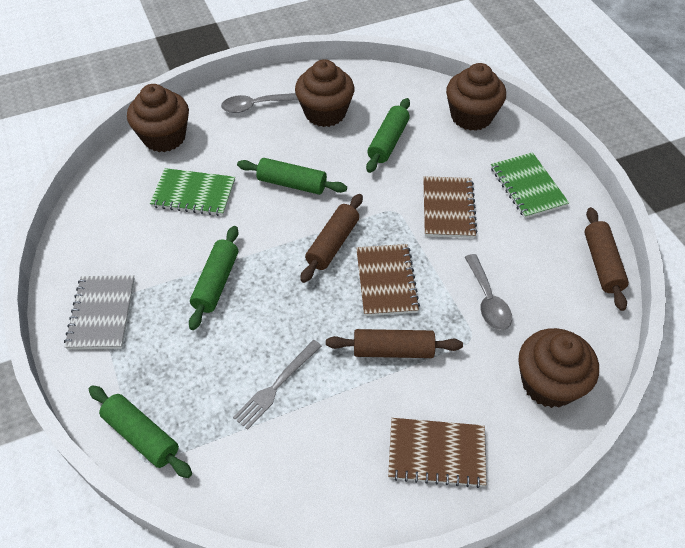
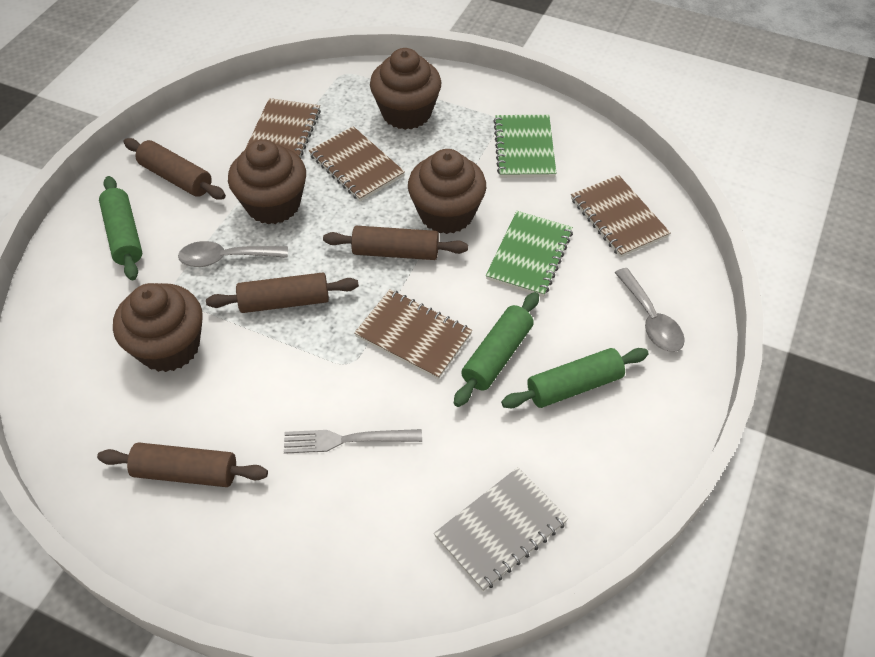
brown notebook: [356,244,420,316] [388,418,486,488] [423,176,477,238] = 3 -> [245,98,321,158] [309,126,405,202] [354,289,472,379] [571,175,671,257] = 4
brown rolling pin: [300,194,363,283] [326,329,463,358] [584,207,629,311] = 3 -> [97,442,268,487] [123,138,226,200] [206,272,359,313] [323,226,468,260] = 4
green rolling pin: [89,385,192,478] [189,226,239,330] [237,158,347,195] [366,98,410,173] = 4 -> [99,176,142,280] [454,292,539,407] [501,348,649,408] = 3

